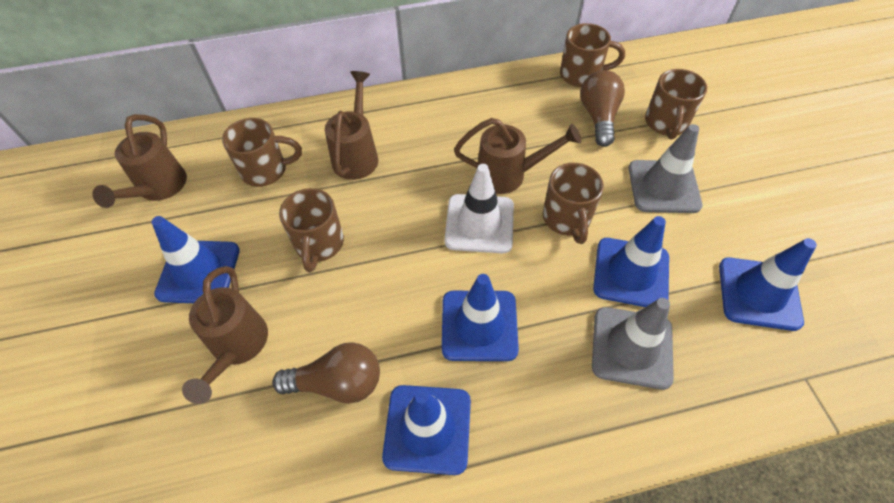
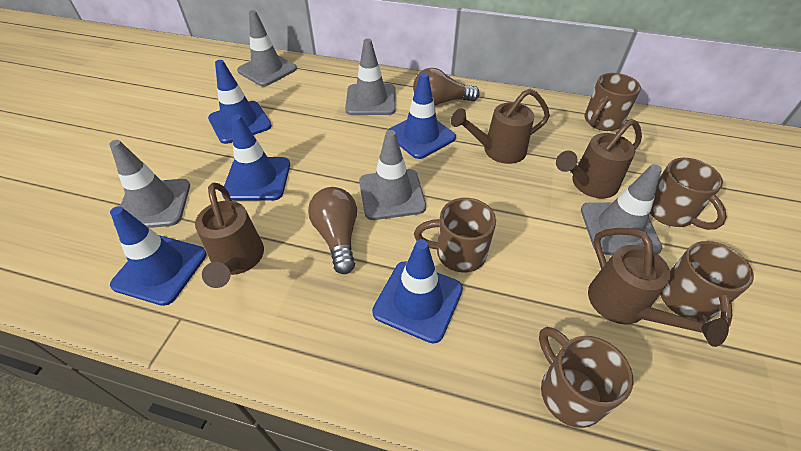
grey traffic cone: [592,298,674,390] [628,124,703,213] = 2 -> [109,140,190,228] [237,10,297,87] [345,39,396,115] [359,130,426,220] [581,164,662,255] = 5
white traffic cone: [444,164,514,253] = 1 -> none = 0

